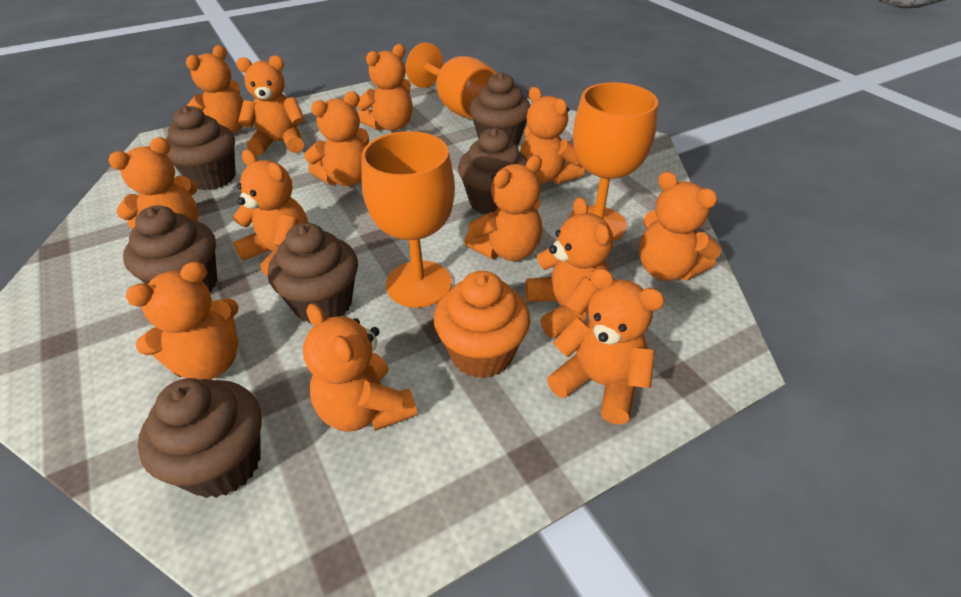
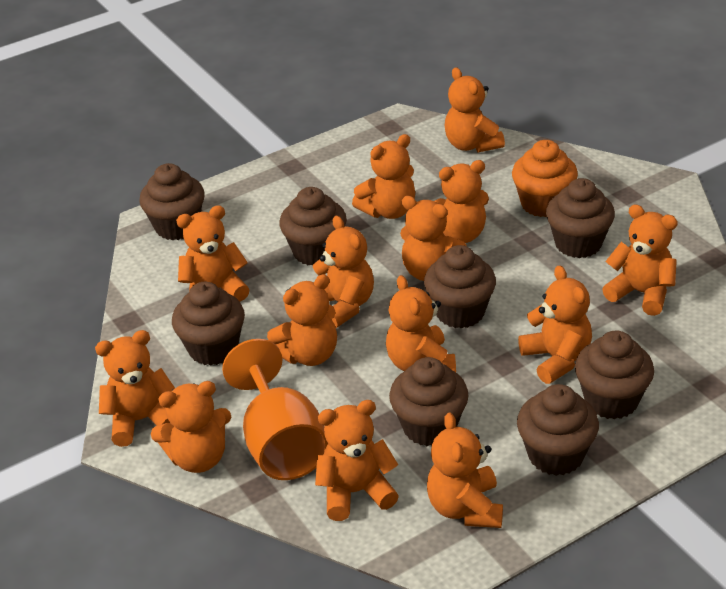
brown cupcake: [123,205,217,292] [138,378,262,498] [166,105,236,190] [268,223,358,323] [458,128,528,215] [469,72,530,146] = 6 -> [139,163,205,240] [172,282,245,366] [279,187,347,266] [389,357,469,446] [424,245,496,329] [517,384,599,476] [546,178,615,258] [575,331,654,419] = 8
orange goblet: [361,131,455,308] [406,43,497,119] [568,82,658,241] = 3 -> [222,339,328,480] = 1
orange teddy bear: [108,137,199,229] [125,261,239,380] [186,45,243,133] [233,150,308,276] [236,55,305,156] [303,303,417,432] [304,91,369,186] [357,44,413,131] [464,155,542,261] [520,87,585,184] [525,197,613,338] [547,268,665,424] [639,172,722,281] = 13 -> [95,330,175,447] [151,381,231,473] [176,205,250,302] [267,274,337,366] [313,216,374,328] [315,400,399,521] [352,134,415,219] [386,275,456,372] [400,196,466,281] [427,412,503,528] [434,160,489,243] [444,67,505,152] [518,265,592,384] [602,204,678,316] = 14

